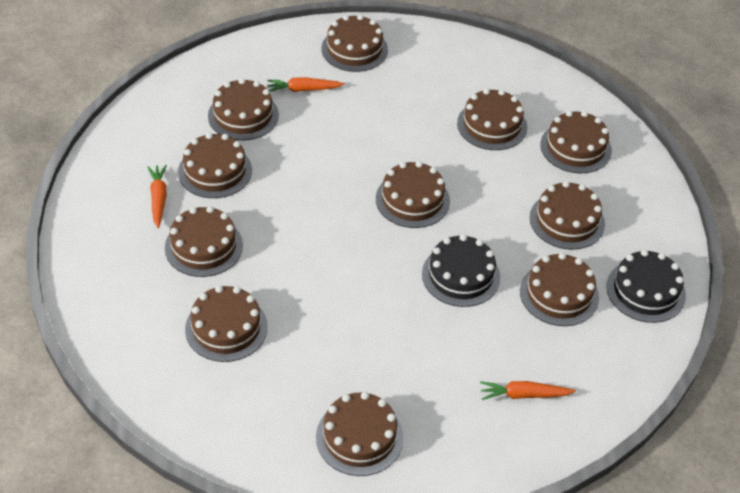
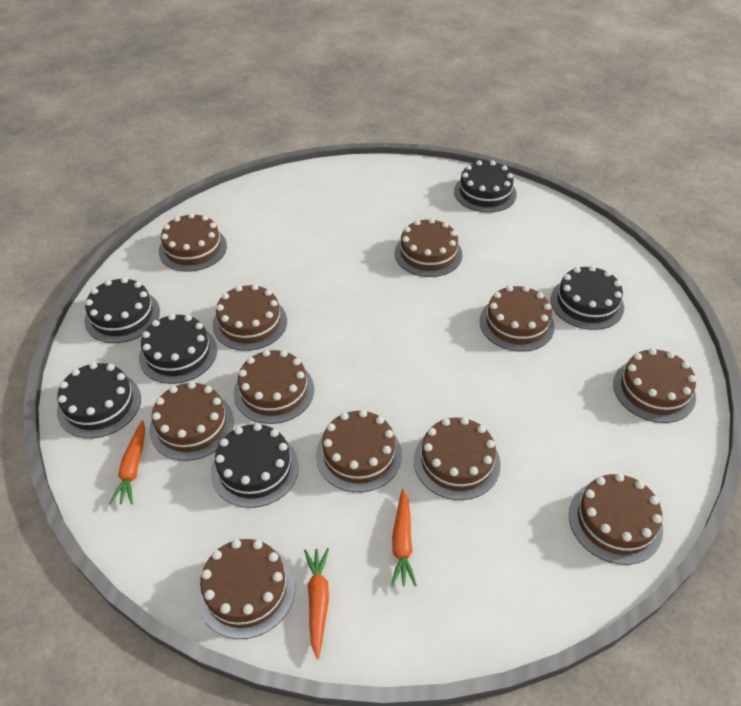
black cake: [422,234,500,307] [606,250,686,323] = 2 -> [57,362,141,438] [84,277,160,343] [139,314,217,384] [211,423,299,508] [454,160,517,213] [550,265,624,330] = 6

